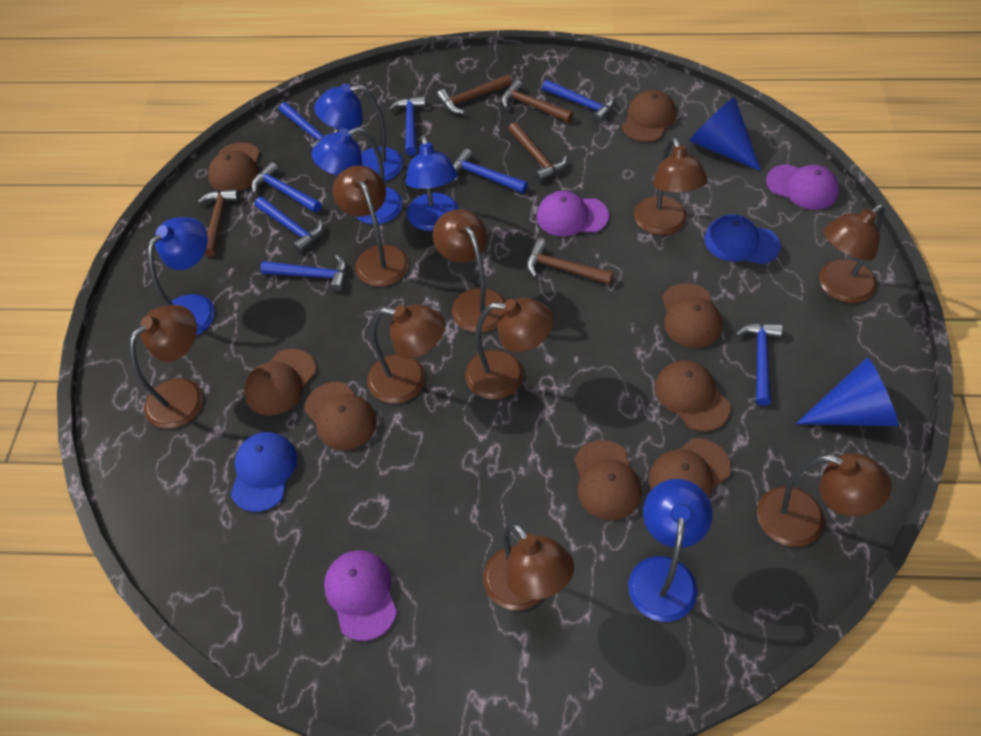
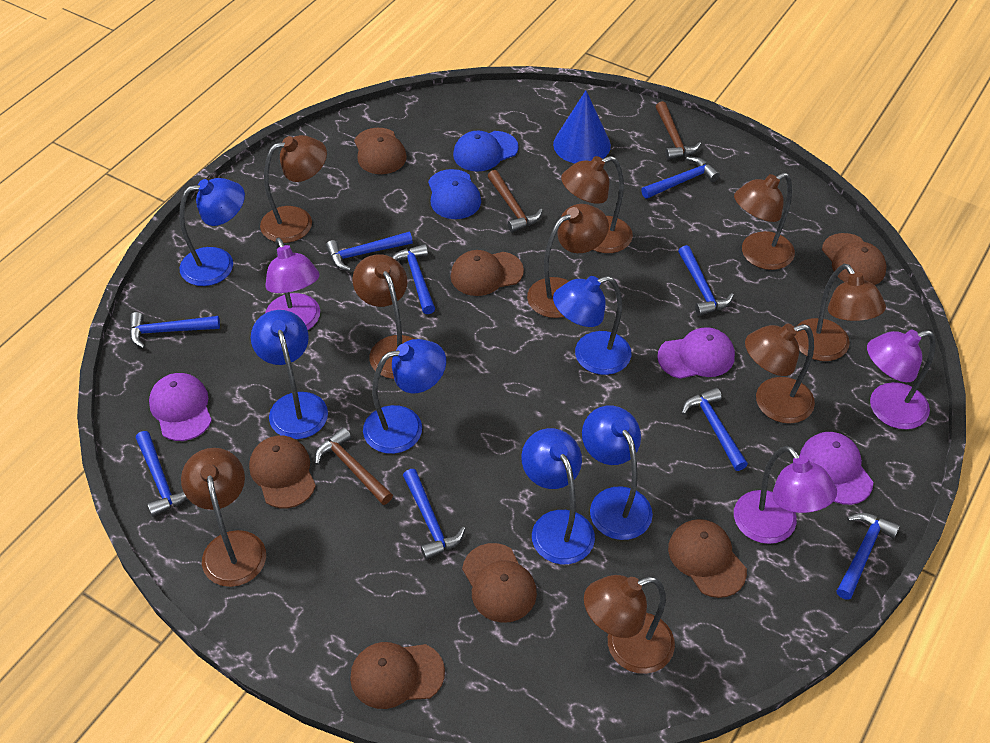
blue cone: [690,97,761,171] [796,357,898,426] = 2 -> [553,90,611,163] = 1
blue hammer: [251,162,321,213] [255,197,323,253] [260,255,347,292] [279,102,338,151] [389,96,426,156] [453,149,528,193] [542,80,614,123] [735,323,783,406] = 8 -> [129,312,220,349] [136,431,187,517] [326,232,413,271] [392,244,435,314] [403,469,466,560] [641,157,720,199] [678,245,734,316] [682,388,748,471] [837,513,900,600] = 9
blue lamp: [148,217,215,336] [312,127,403,225] [314,84,403,181] [406,135,458,231] [628,479,713,622] = 5 -> [179,178,245,286] [251,310,328,439] [363,339,446,454] [521,428,595,564] [553,276,631,375] [582,406,653,540] = 6
brown cap: [208,142,260,192] [244,349,316,416] [304,382,377,450] [574,440,642,520] [622,90,676,142] [649,438,731,498] [655,360,731,432] [662,283,722,348] = 8 -> [249,436,316,508] [350,642,445,709] [354,128,407,174] [451,250,524,296] [462,543,537,623] [668,519,747,598] [822,233,887,285] = 7
brown hammer: [198,189,240,257] [436,74,512,114] [501,80,573,123] [508,122,567,182] [527,240,613,285] = 5 -> [315,427,393,505] [488,170,543,233] [656,101,701,160] = 3
purple lamp: none = 0 -> [265,238,320,330] [734,446,837,544] [867,330,936,429] = 3

